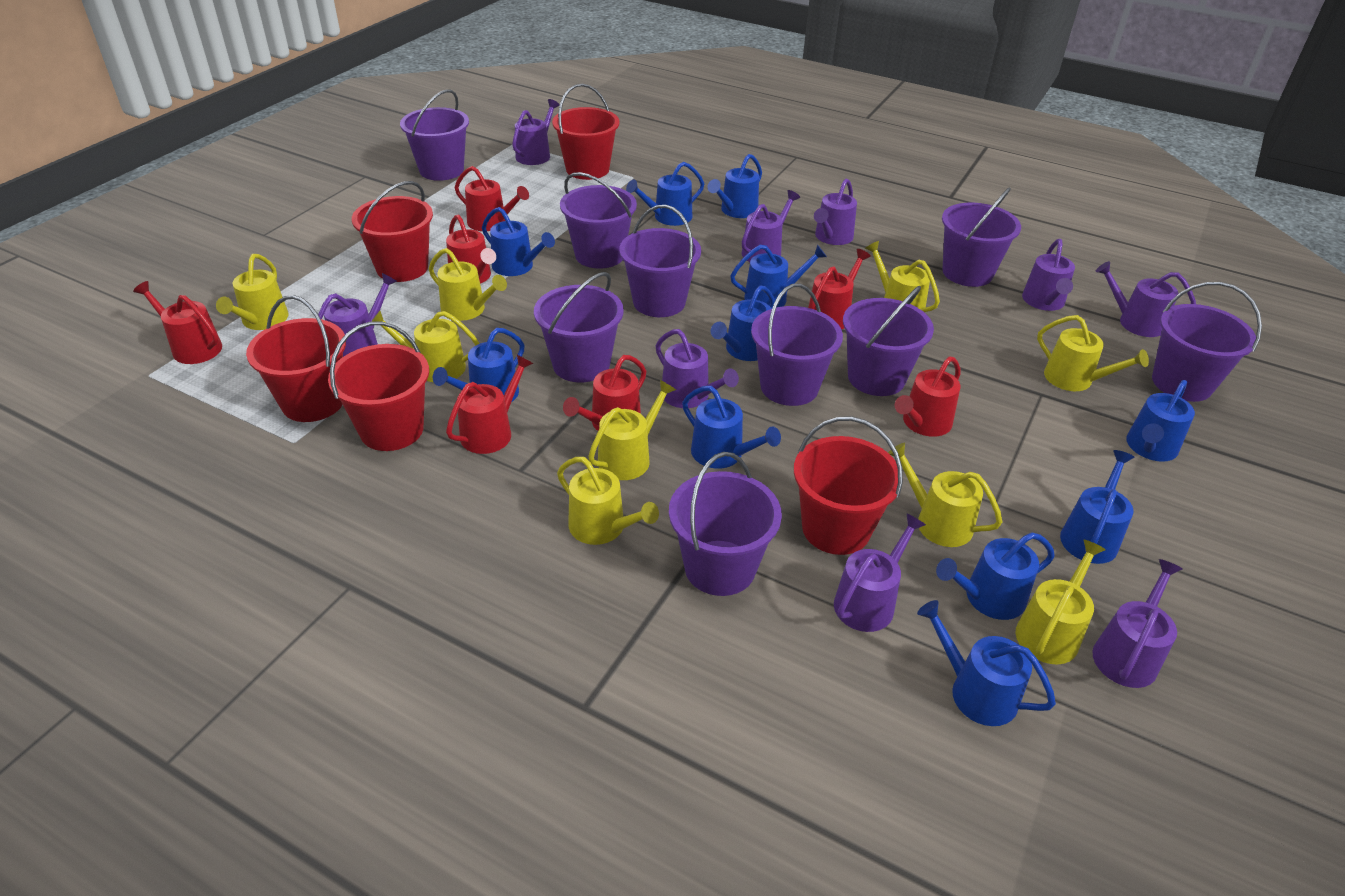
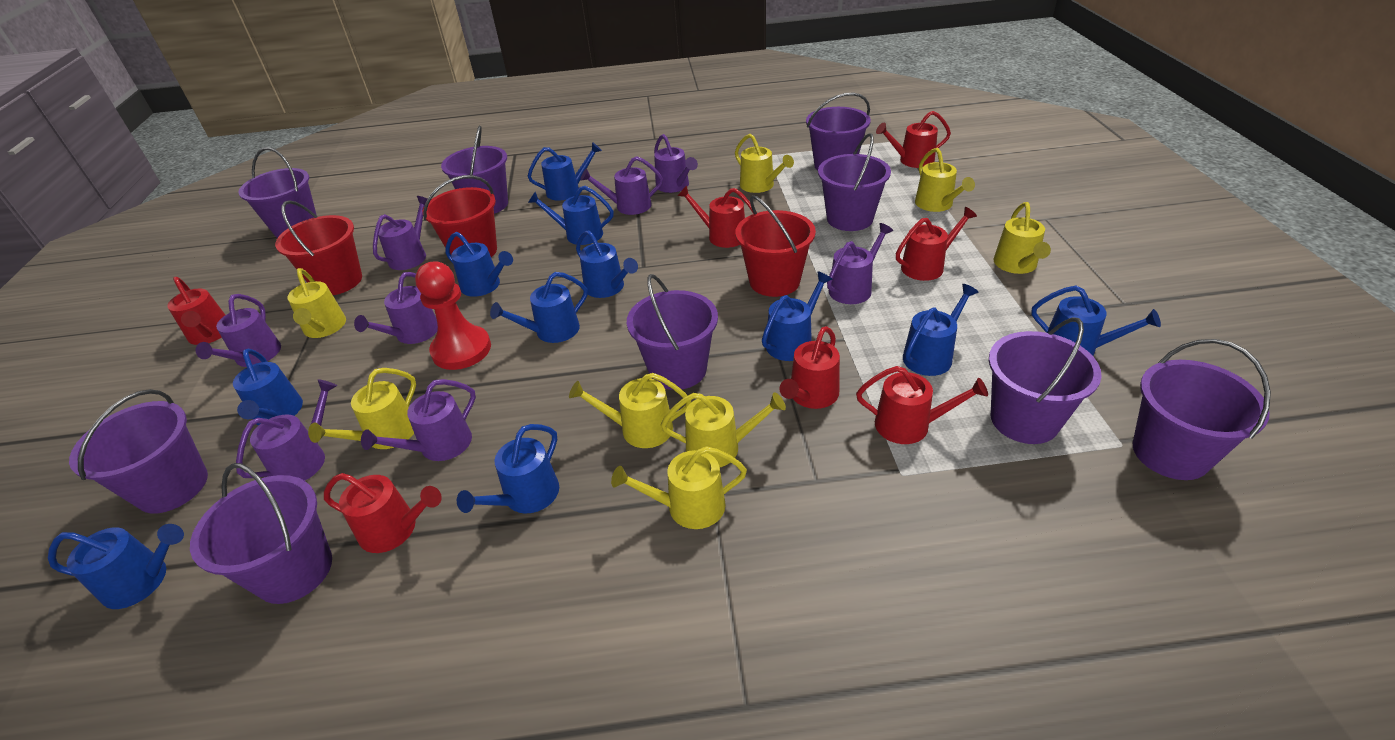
purple watering can: [318,273,397,357] [512,99,559,165] [656,329,739,408] [742,190,800,262] [814,179,857,245] [834,514,926,632] [1022,239,1075,311] [1092,559,1182,688] [1095,261,1196,337] = 9 -> [196,294,281,367] [236,379,337,481] [354,272,438,344] [361,379,476,461] [373,196,427,270] [580,156,663,215] [654,134,698,193] [827,223,893,304] = 8
red bucket: [246,295,346,422] [328,322,429,451] [352,181,433,282] [552,84,620,180] [794,416,903,555] = 5 -> [275,200,362,295] [423,175,497,257] [735,195,816,297] = 3
red pawn: none = 0 -> [415,261,491,370] = 1
yellow watering can: [216,254,289,330] [371,311,480,382] [429,248,507,321] [557,457,659,545] [588,380,676,480] [865,241,940,313] [888,443,1002,547] [1016,540,1106,665] [1037,315,1149,391] = 9 -> [287,268,346,338] [308,368,416,449] [569,373,691,448] [611,446,747,529] [661,392,786,467] [735,134,794,193] [915,148,975,212] [993,202,1051,274] = 8

